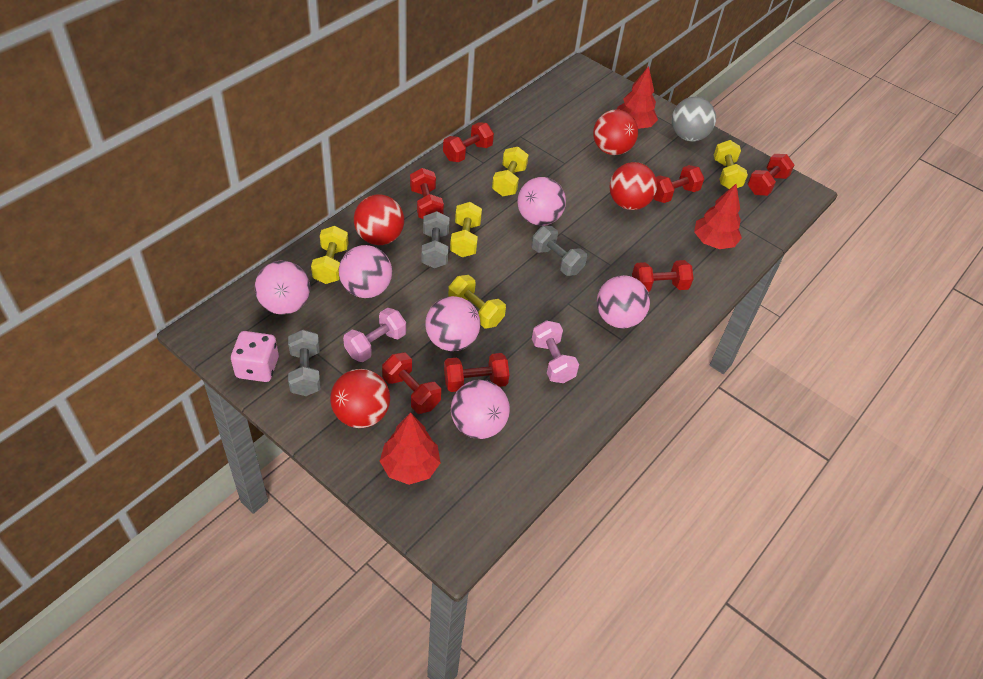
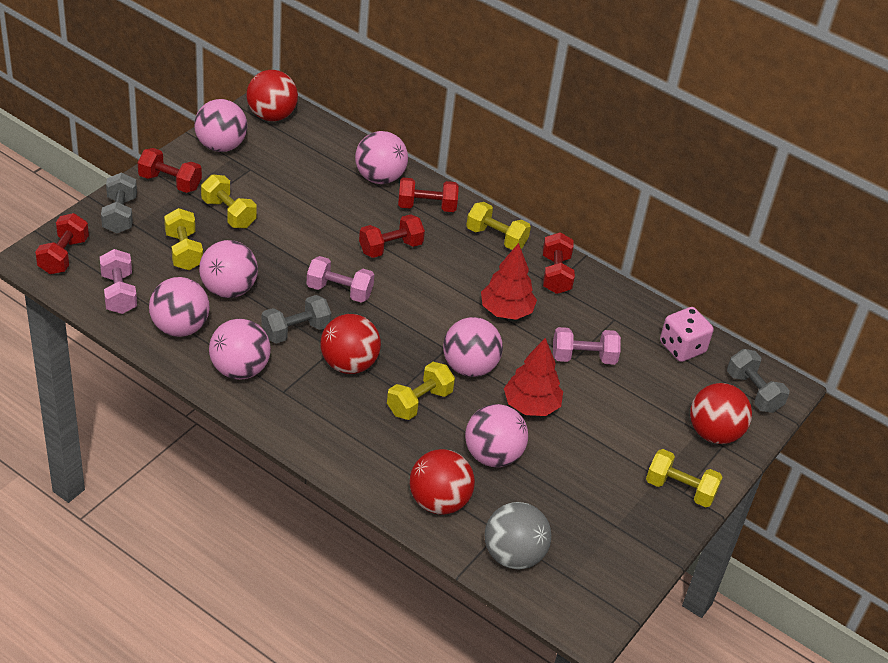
pink ball: [255,261,310,315] [339,245,392,298] [425,296,480,351] [451,380,510,439] [517,177,566,226] [597,275,650,328] = 6 -> [149,277,210,337] [194,99,247,152] [199,240,258,298] [209,318,271,380] [355,131,408,184] [443,317,503,377] [465,404,528,467] = 7
pink dumbbell: [343,308,406,362] [532,320,579,383] = 2 -> [100,249,137,314] [307,256,374,303] [553,327,621,365] = 3
red dumbbell: [382,353,441,414] [410,168,444,219] [443,122,494,162] [444,353,509,392] [632,260,694,292] [654,165,704,203] [748,154,794,196] = 7 -> [35,213,89,274] [138,148,202,193] [359,214,425,258] [398,177,459,212] [543,232,575,294] = 5
red tree: [380,412,441,485] [617,66,658,129] [694,184,742,249] = 3 -> [481,243,537,320] [504,338,563,416] = 2

